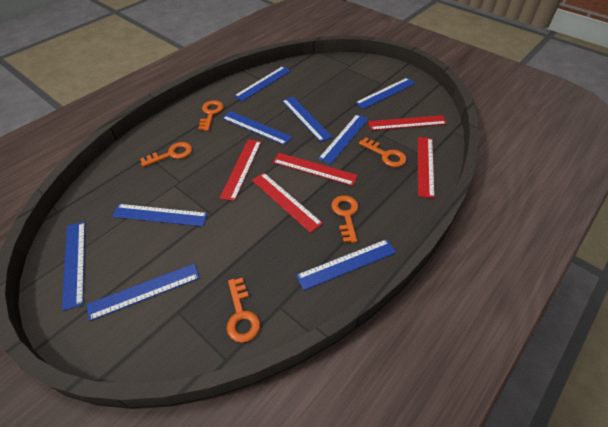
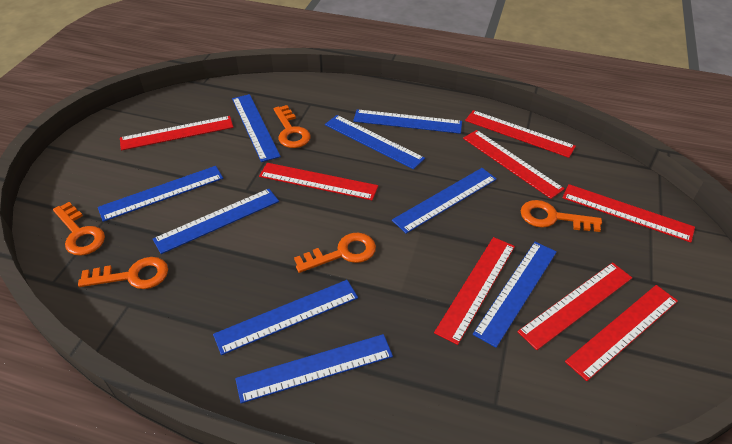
red ruler: [220,139,261,201] [252,173,323,233] [273,153,358,186] [368,115,447,131] [418,137,435,198] = 5 -> [120,116,233,151] [259,163,378,200] [434,237,515,345] [463,130,565,199] [465,110,576,158] [517,262,632,350] [562,184,695,243] [565,285,678,381] = 8

